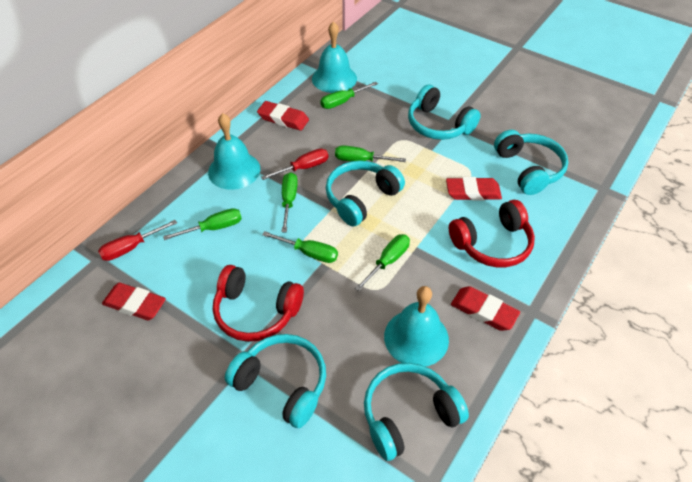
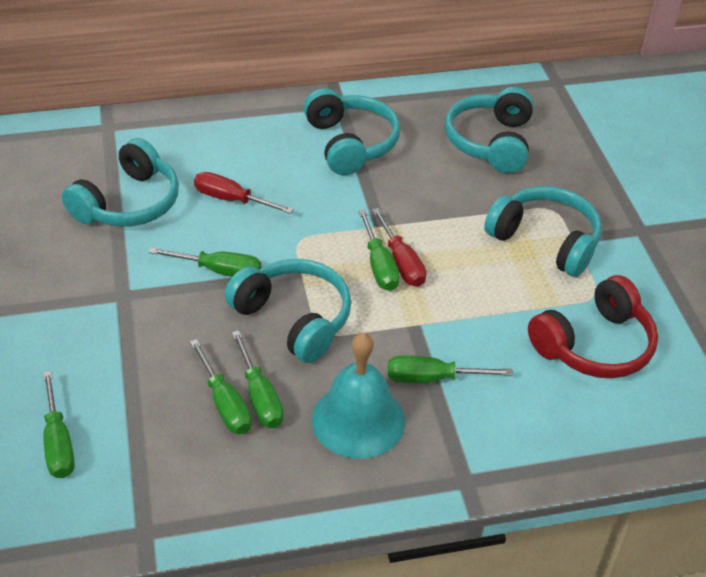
red eraser: [102,283,166,320] [257,101,309,131] [446,177,502,201] [451,286,520,331] = 4 -> none = 0
red headphones: [213,265,304,342] [449,200,535,267] = 2 -> [528,275,658,378] = 1
turquoise bell: [208,113,260,190] [312,21,357,93] [384,286,449,367] = 3 -> [312,332,405,459] = 1

